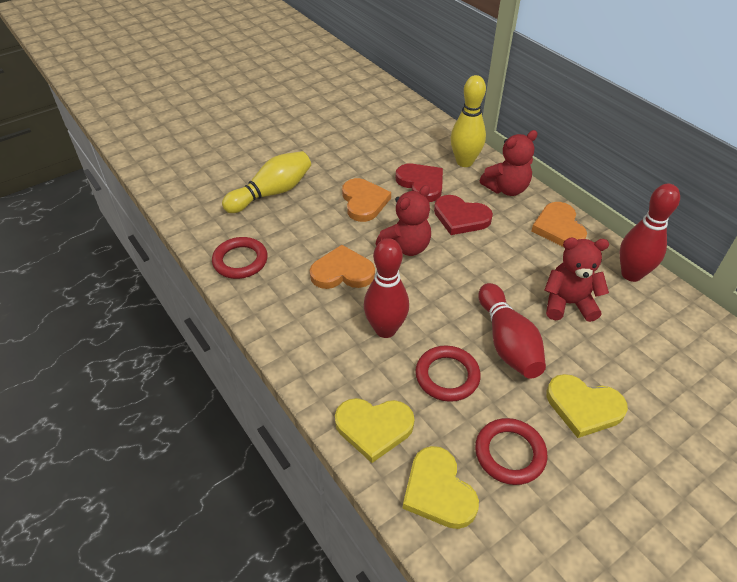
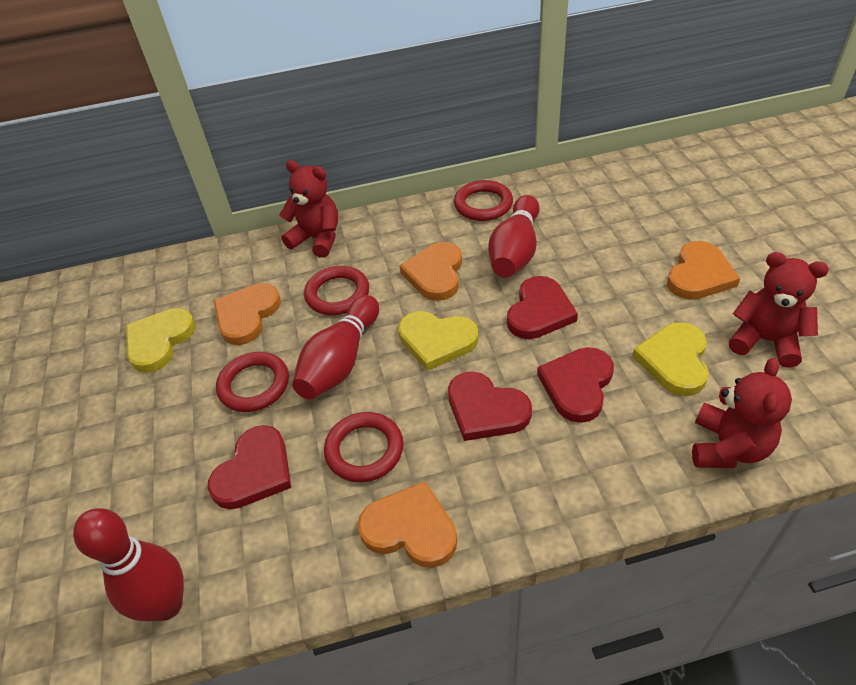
orange heart: [310,245,375,289] [342,178,391,222] [531,202,587,247] = 3 -> [213,283,281,345] [358,481,457,568] [399,242,462,301] [667,241,741,300] = 4
red heart: [396,164,443,202] [434,195,493,235] = 2 -> [207,425,291,509] [448,372,532,441] [507,276,578,339] [537,347,614,423] = 4
red ring: [212,237,268,279] [415,346,481,402] [475,418,548,485] = 3 -> [216,352,289,412] [304,266,369,315] [324,412,404,482] [454,180,513,221] = 4
yellow bowling pin: [222,151,311,213] [451,75,486,167] = 2 -> none = 0

